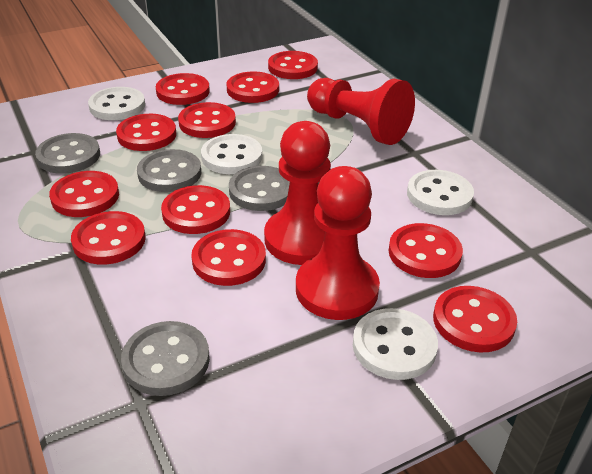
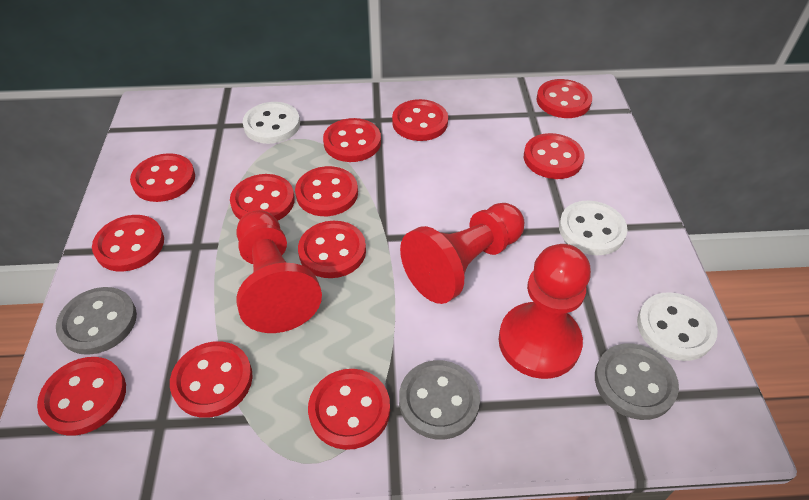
grey button: [35,133,100,174] [121,321,210,396] [137,149,201,192] [229,166,290,211] = 4 -> [56,287,137,355] [399,360,480,440] [595,343,679,420] = 3
red button: [49,171,119,217] [71,211,146,265] [116,114,176,151] [156,73,210,105] [161,185,230,234] [178,102,236,138] [191,229,266,286] [226,71,279,103] [268,51,318,79] [388,223,463,278] [433,286,517,353] = 11 -> [37,357,126,436] [92,215,164,272] [130,153,195,202] [170,341,253,418] [230,174,295,220] [295,166,358,216] [298,221,366,278] [308,369,390,450] [323,118,381,162] [392,99,448,141] [524,133,585,179] [537,79,592,118] = 12
white button: [88,87,145,120] [201,134,262,174] [353,308,438,380] [407,170,474,215] = 4 -> [242,102,300,144] [559,200,628,255] [637,292,718,361] = 3

